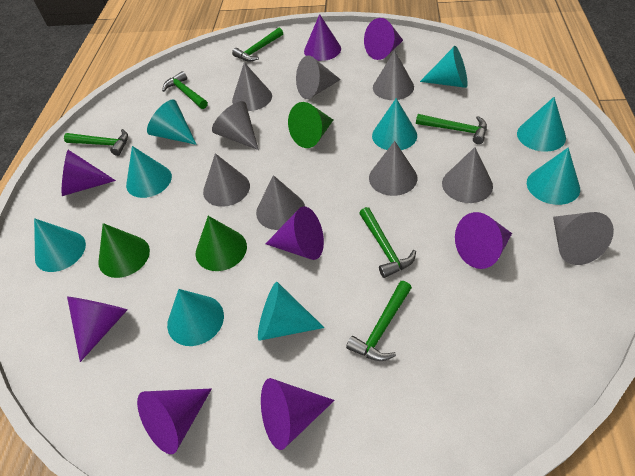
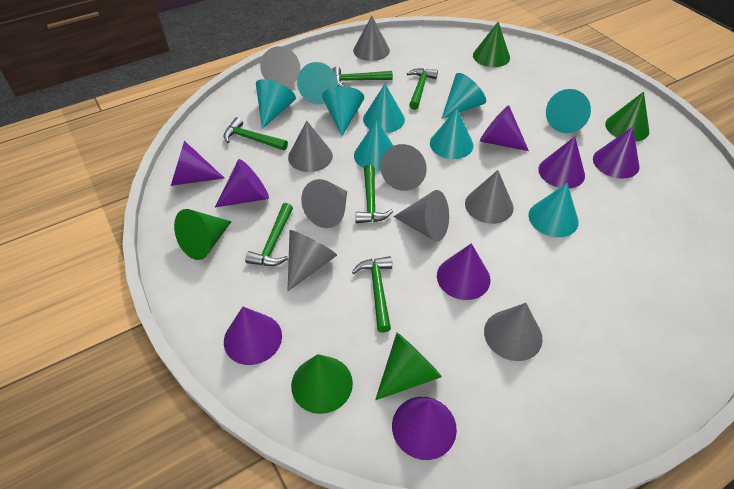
green cone: [98,223,150,278] [196,216,247,271] [288,102,333,148] = 3 -> [174,209,232,260] [291,354,353,414] [375,333,442,400] [473,22,510,67] [605,92,649,142] = 5

